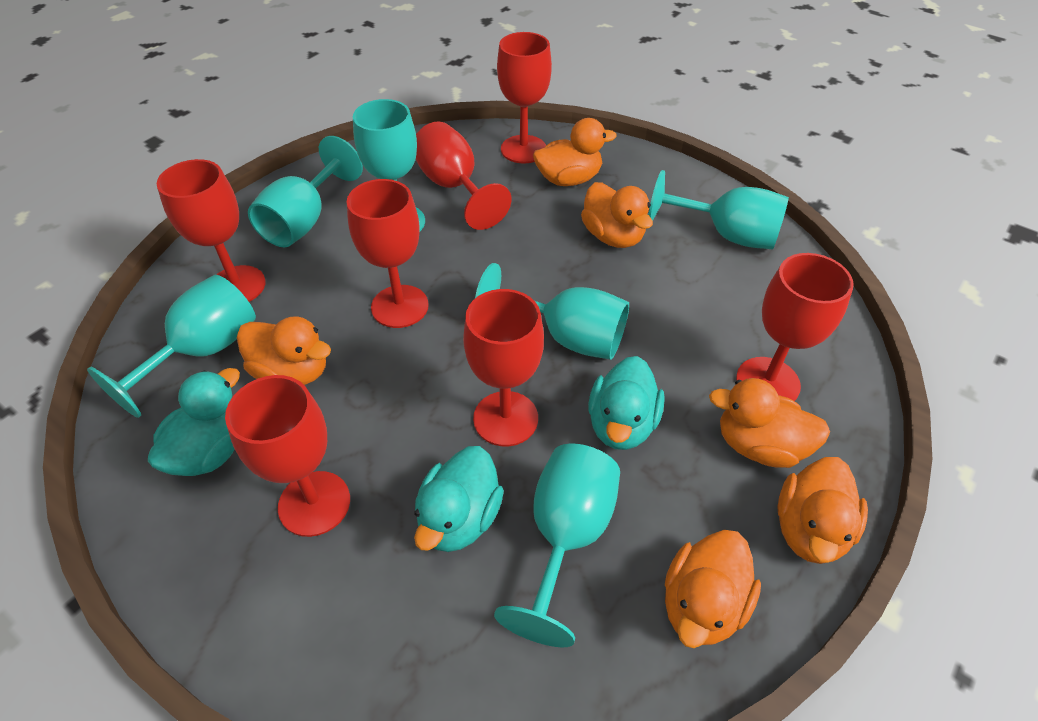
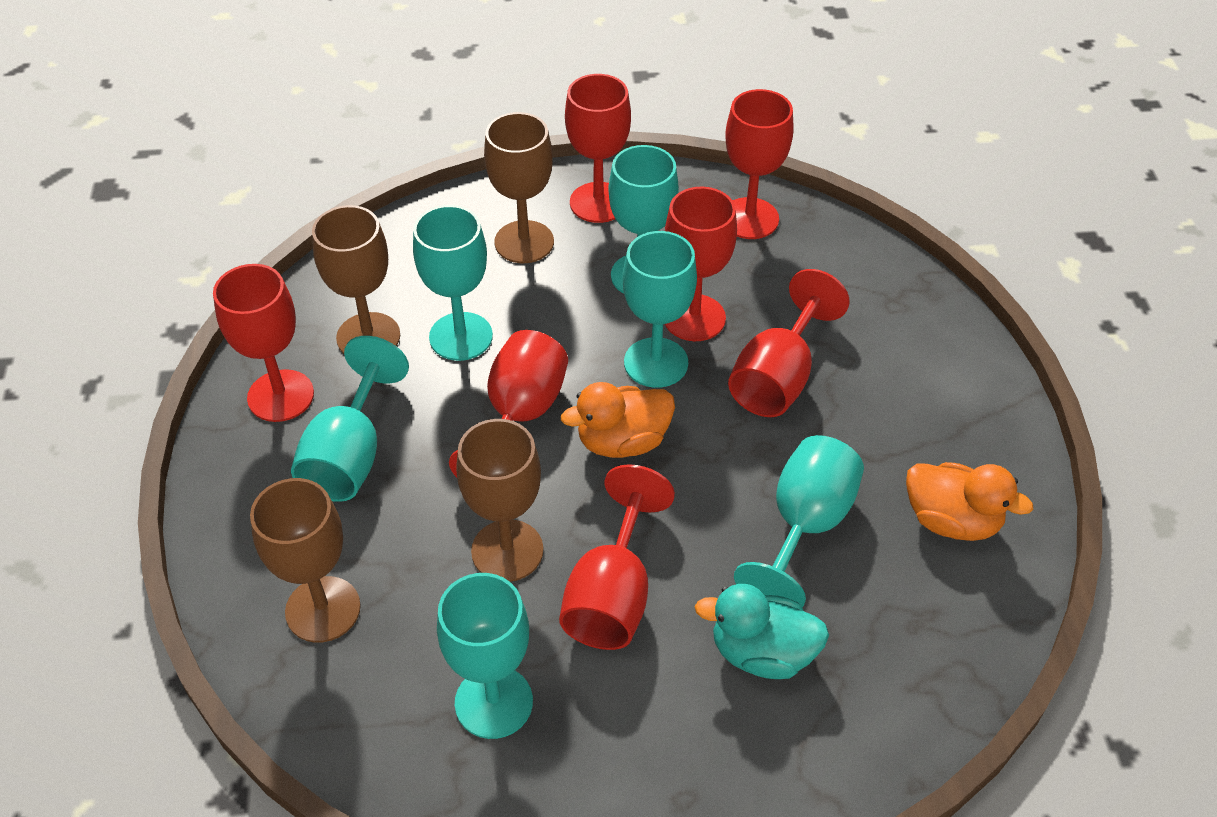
brown goblet: none = 0 -> [250,478,361,643] [312,205,400,354] [456,419,543,582] [484,112,554,263] = 4
orange duck: [237,316,331,385] [533,118,617,186] [581,182,653,248] [665,530,761,648] [709,378,830,468] [778,457,868,564] = 6 -> [561,382,675,458] [906,462,1033,541] = 2
turquoise duck: [148,368,240,476] [414,446,504,552] [588,356,665,450] = 3 -> [695,584,829,679] = 1

